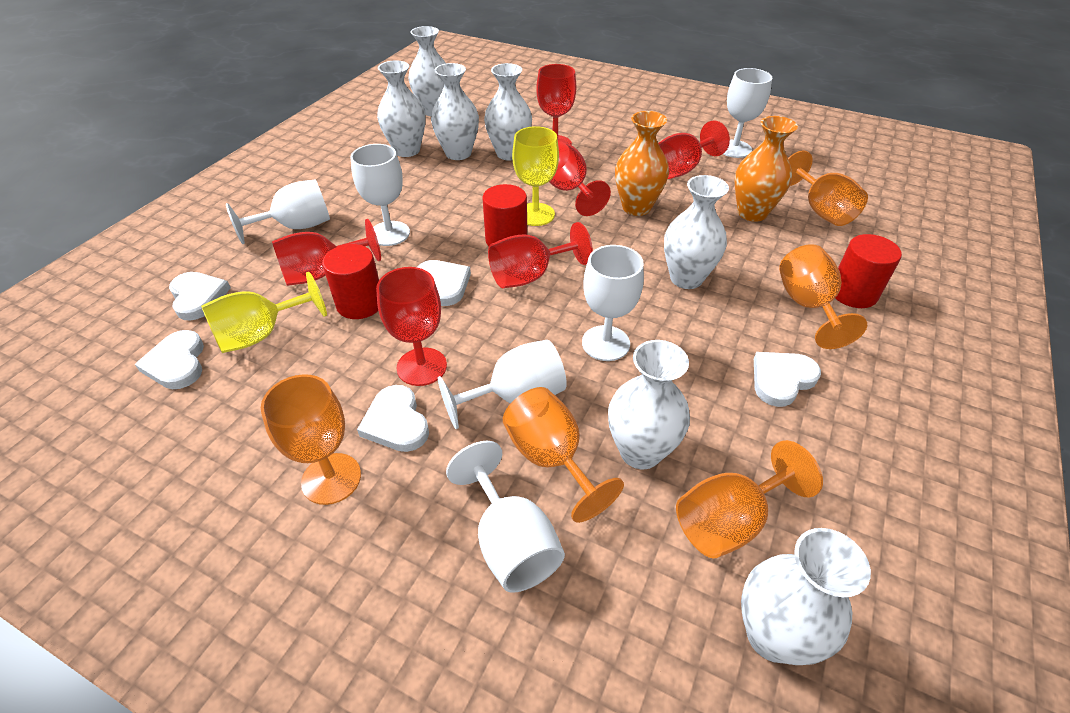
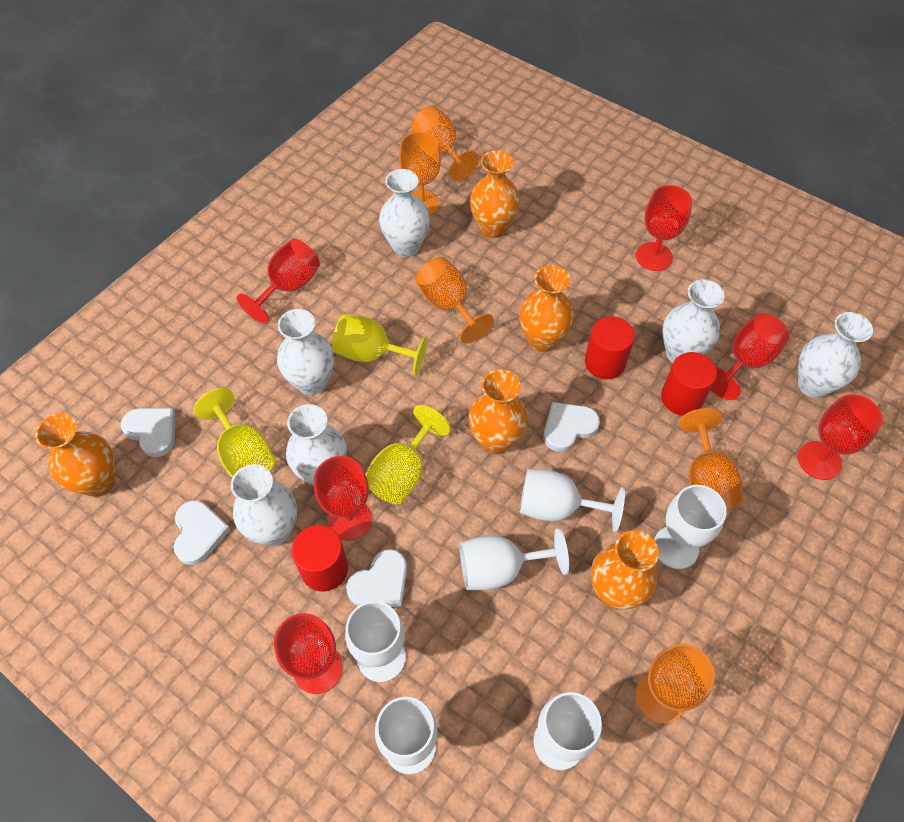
orange vase: [615,111,669,216] [734,116,798,222] = 2 -> [35,414,115,497] [468,370,528,454] [470,150,520,238] [519,265,574,352] [591,530,659,610] = 5
white heart: [135,330,204,389] [169,272,231,321] [357,385,429,452] [417,260,471,306] [754,352,821,407] = 5 -> [121,408,175,457] [173,500,231,565] [346,549,407,607] [543,402,600,452] = 4
white vase: [377,60,426,157] [409,26,446,116] [431,63,479,160] [484,63,532,160] [608,340,690,469] [664,175,729,289] [741,528,871,665] = 7 -> [231,464,297,546] [277,309,334,395] [286,404,347,486] [379,169,430,257] [662,279,724,363] [798,312,873,398] = 6
yellow goblet: [201,272,327,353] [512,126,559,226] = 2 -> [194,388,275,478] [332,313,428,376] [365,405,451,505] = 3

